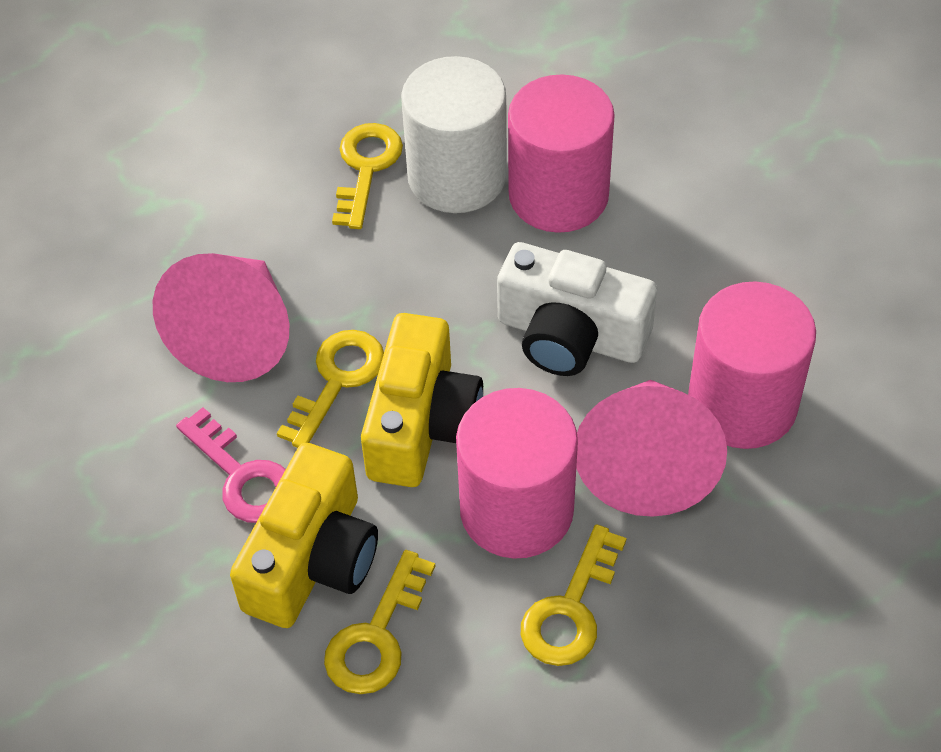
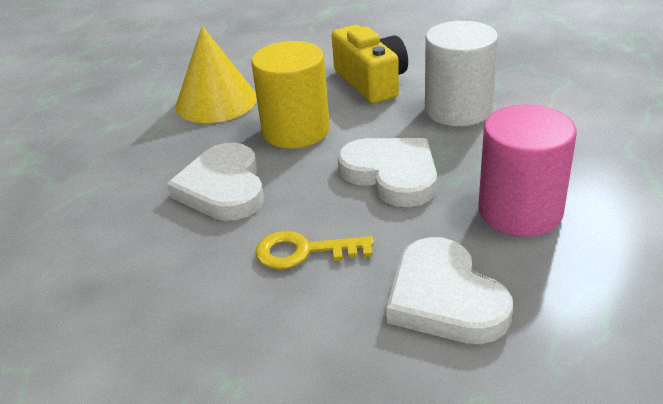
pink cone: [153,253,289,382] [576,380,727,517] = 2 -> none = 0
pink cylinder: [456,388,578,559] [508,74,615,233] [688,281,816,449] = 3 -> [478,105,577,237] = 1
pink key: [176,407,286,523] = 1 -> none = 0
white camera: [497,242,657,376] = 1 -> none = 0
white heart: none = 0 -> [167,142,264,221] [337,138,437,207] [386,237,513,344] = 3
yellow camera: [230,443,378,628] [361,313,483,487] = 2 -> [332,25,408,103] = 1
yellow cone: none = 0 -> [175,26,257,123] = 1
yellow cylinder: none = 0 -> [251,41,330,148] = 1
yellow key: [277,330,384,448] [324,550,435,694] [332,123,403,229] [521,524,626,666] = 4 -> [255,231,374,269] = 1

